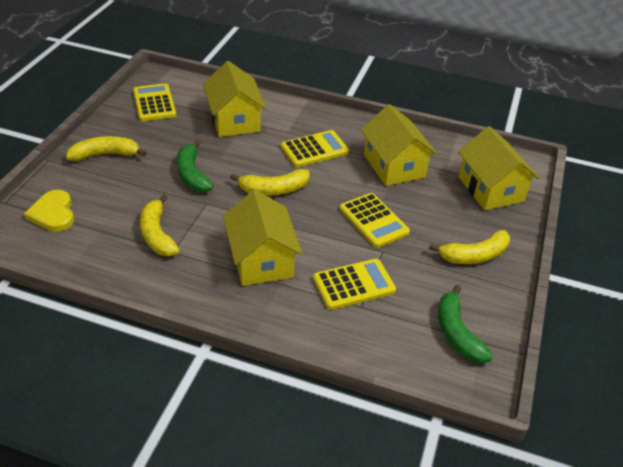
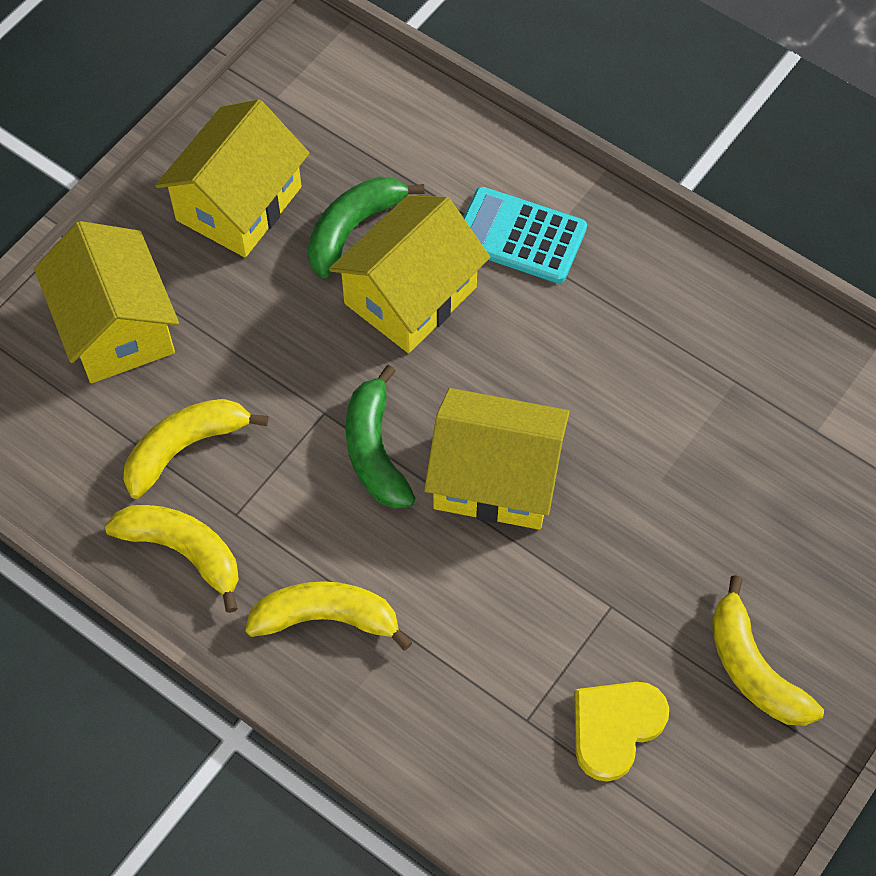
turquoise calculator: none = 0 -> [463,187,587,283] = 1
yellow calculator: [133,83,176,121] [281,130,349,167] [313,259,396,310] [340,193,410,248] = 4 -> none = 0

